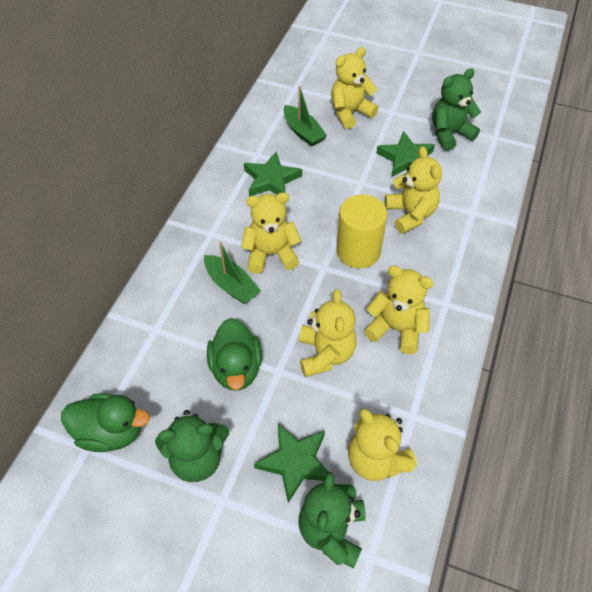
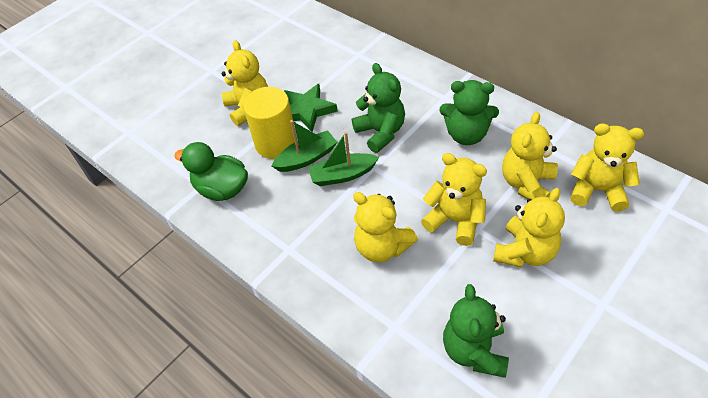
green duck: [61,393,150,452] [207,318,262,391] = 2 -> [174,142,248,201] = 1
green star: [244,152,302,197] [254,423,328,503] [376,131,435,177] = 3 -> [284,84,338,132] = 1

